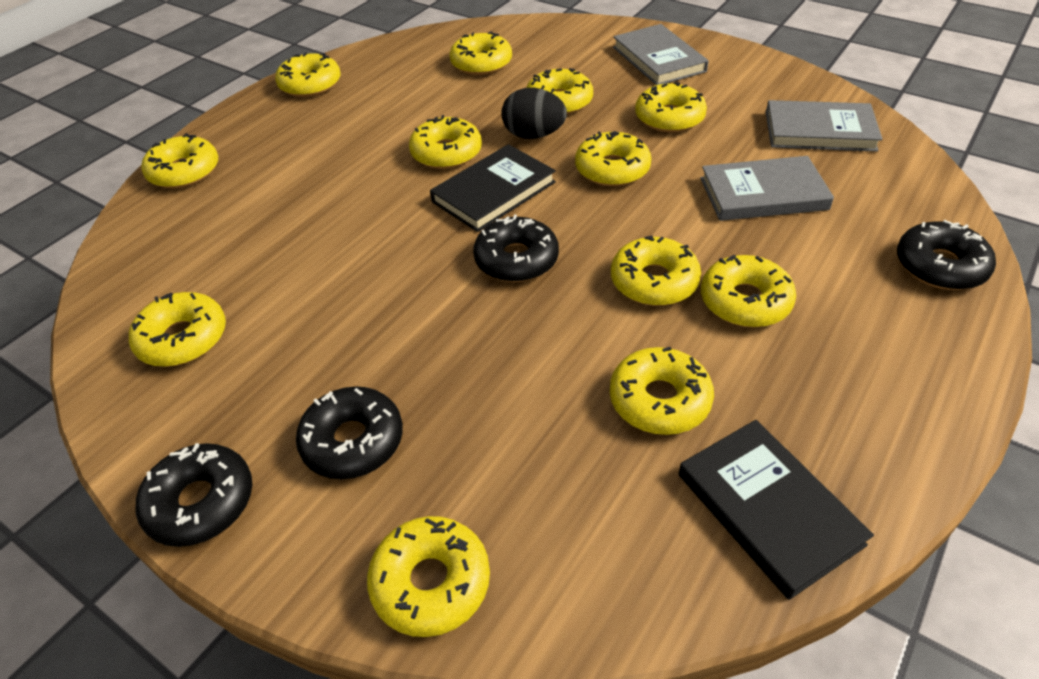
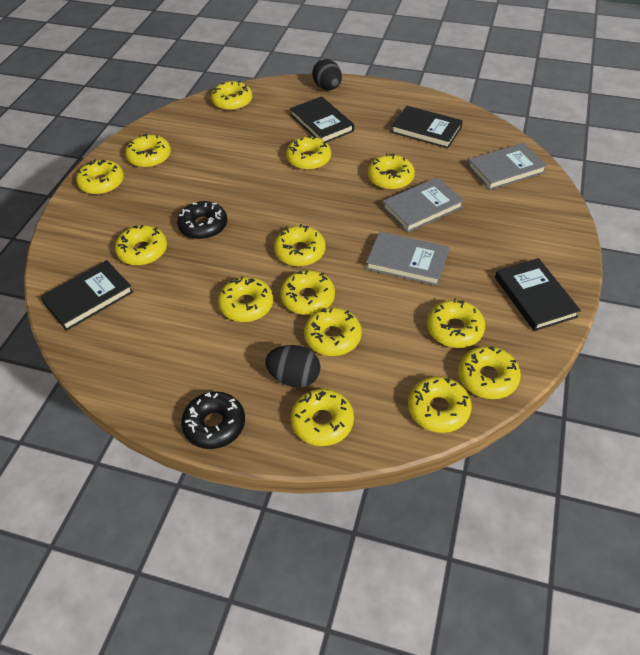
black book: [430,144,556,232] [679,420,874,600] = 2 -> [40,260,133,331] [290,96,354,142] [391,106,463,148] [495,258,581,331] = 4
black donut: [136,443,252,547] [296,386,403,479] [473,215,559,282] [897,220,996,290] = 4 -> [177,201,227,240] [181,391,245,449] = 2
black egg: [501,88,567,139] = 1 -> [265,345,320,387] [312,59,342,90] = 2
yellow donut: [129,292,226,367] [142,133,218,189] [275,53,340,97] [367,516,490,637] [409,115,482,169] [449,31,512,75] [526,68,593,115] [575,131,651,187] [610,347,714,435] [611,235,701,306] [635,82,707,133] [701,255,796,327] = 12 -> [76,159,124,195] [115,225,167,265] [125,134,171,168] [211,81,252,111] [218,276,273,322] [274,224,326,266] [280,270,335,315] [286,136,331,170] [291,389,354,446] [304,308,362,356] [368,153,415,190] [408,376,472,433] [427,298,485,348] [458,346,521,399] = 14

